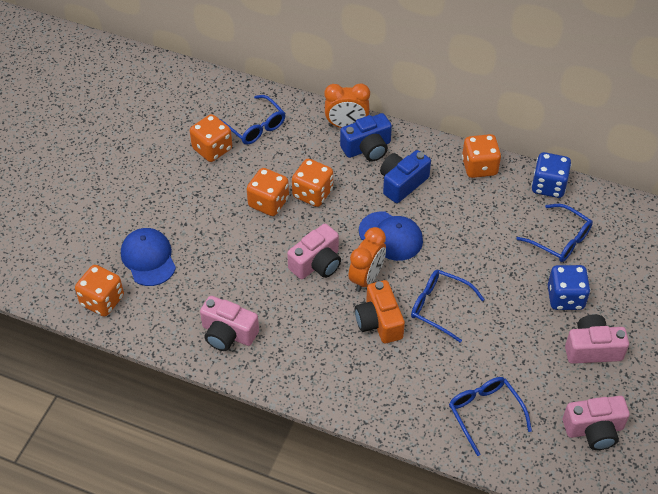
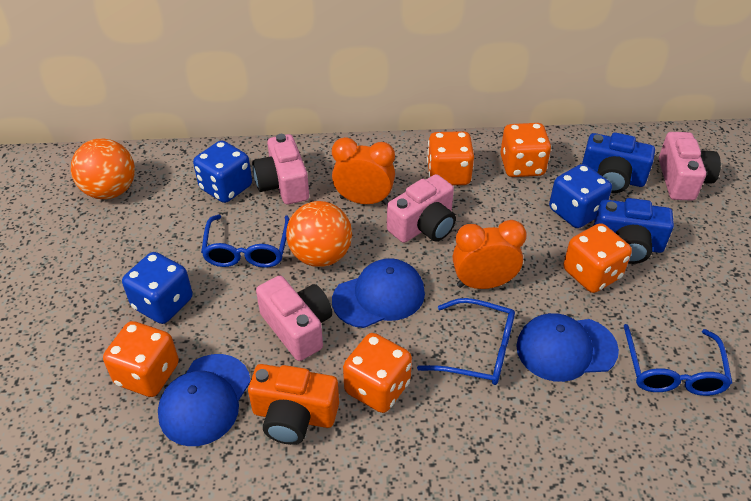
blue cap: [121,228,176,286] [359,212,423,261] = 2 -> [158,354,250,446] [332,258,425,328] [516,313,619,382] = 3
blue dice: [531,152,571,198] [548,265,590,310] = 2 -> [122,252,193,324] [193,140,252,203] [549,164,612,228] = 3
blue glasses: [220,95,285,145] [411,270,485,343] [449,377,532,456] [516,204,593,262] = 4 -> [201,215,290,268] [417,298,515,385] [624,324,732,396] = 3
orange ball: none = 0 -> [71,138,135,199] [286,201,352,267] = 2

